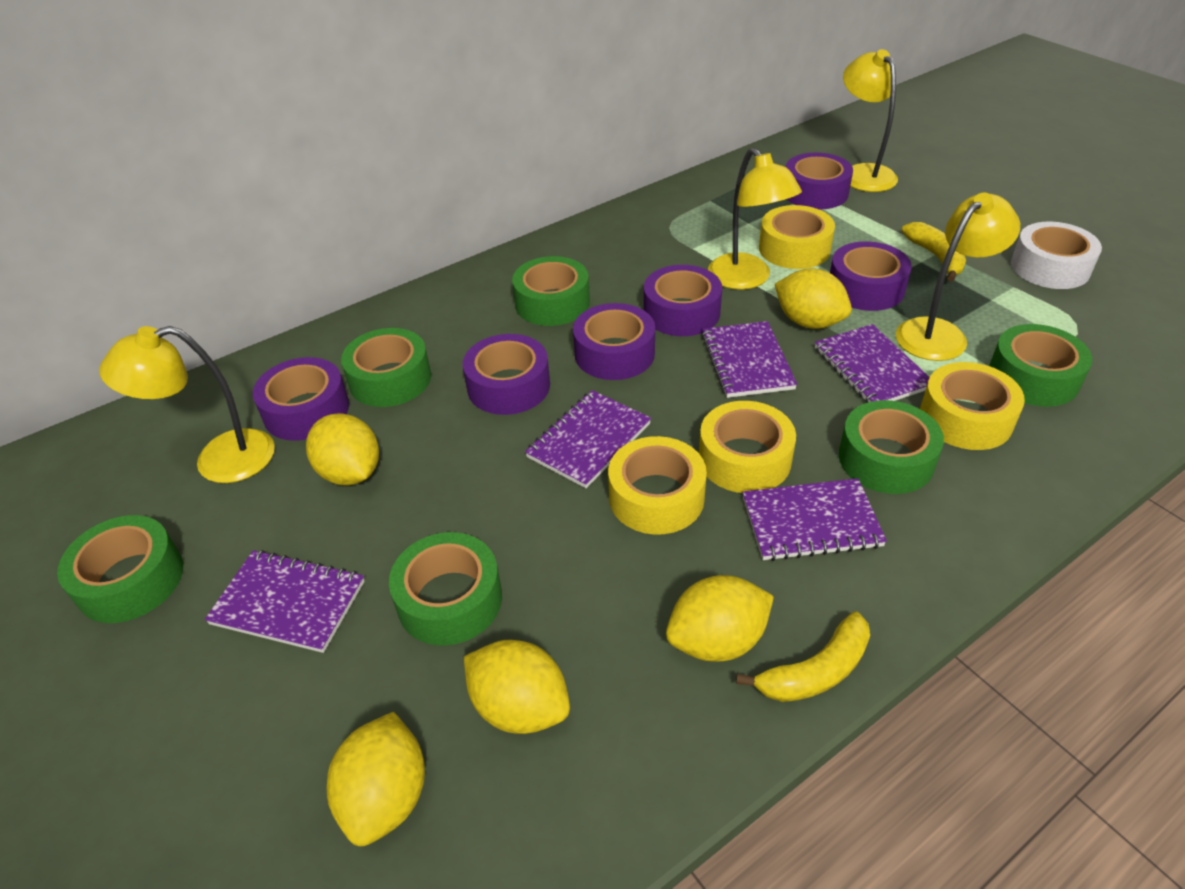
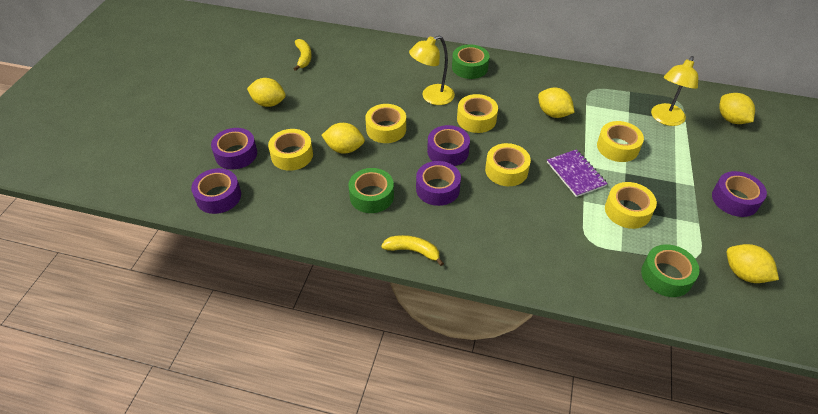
green tape: [57,515,183,623] [341,328,431,407] [389,532,502,646] [512,256,590,326] [839,400,944,494] [989,324,1092,407] = 6 -> [348,168,394,213] [452,44,489,79] [641,244,700,297] = 3
purple notebook: [205,550,365,653] [525,390,651,488] [702,321,797,398] [742,478,887,561] [815,324,930,403] = 5 -> [547,149,608,197] = 1
purple tape: [253,357,349,441] [463,334,550,415] [573,303,655,380] [644,265,722,336] [786,153,853,210] [830,241,912,311] = 6 -> [191,168,241,214] [211,128,257,170] [416,161,461,206] [427,125,470,166] [712,171,767,217] = 5
white tape: [1011,222,1102,289] = 1 -> none = 0
yellow lamp: [99,326,275,483] [708,148,802,290] [843,49,898,192] [896,193,1020,361] = 4 -> [409,36,455,105] [651,56,698,126] = 2
yellow tape: [608,436,707,535] [699,401,796,493] [759,205,835,269] [920,362,1025,450] = 4 -> [268,129,313,171] [365,104,406,143] [457,94,498,133] [485,143,531,186] [597,121,644,162] [605,182,657,229] = 6

